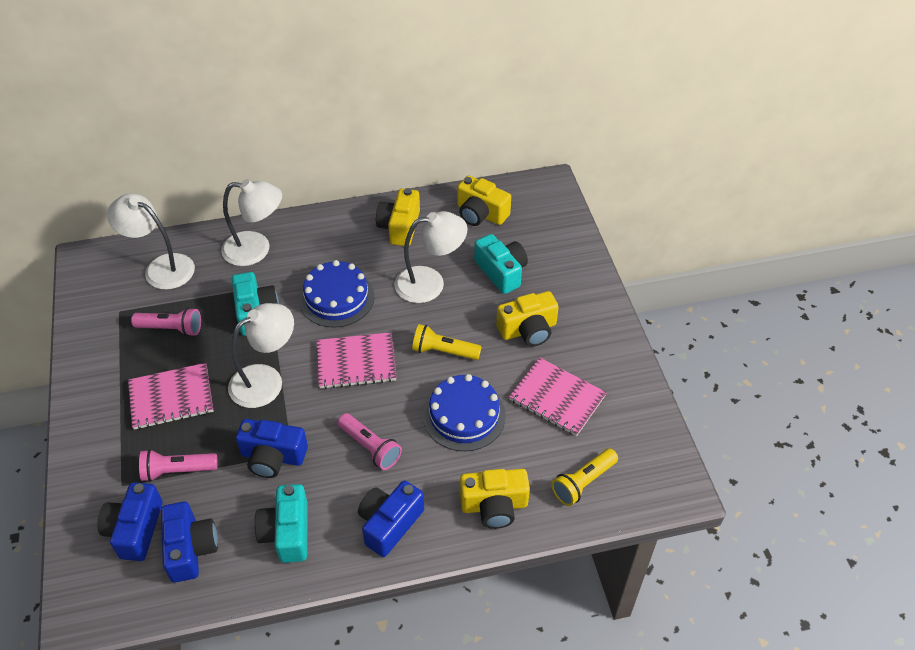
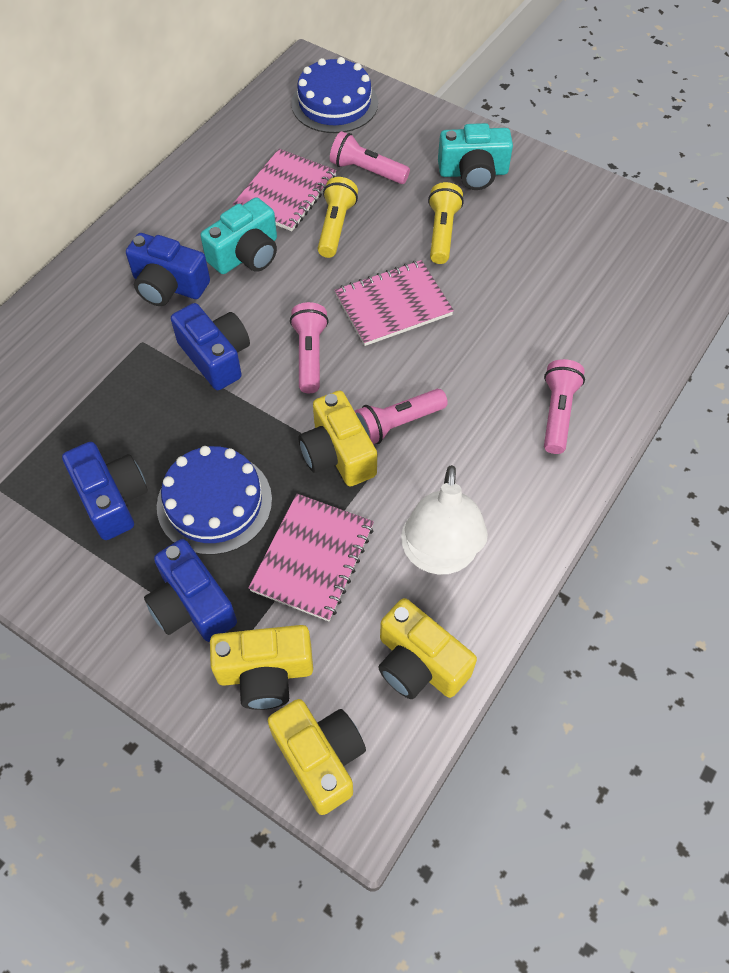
pink flashlight: [131,308,201,336] [139,449,218,482] [338,413,402,470] = 3 -> [290,302,328,393] [330,131,410,184] [355,389,448,444] [544,359,585,454] = 4
turquoise camera: [232,272,279,336] [255,484,308,563] [474,234,528,294] = 3 -> [200,197,277,274] [438,123,513,190] = 2
white lamp: [107,193,195,290] [221,179,282,266] [228,303,294,408] [394,211,468,303] = 4 -> [401,465,488,575] = 1

